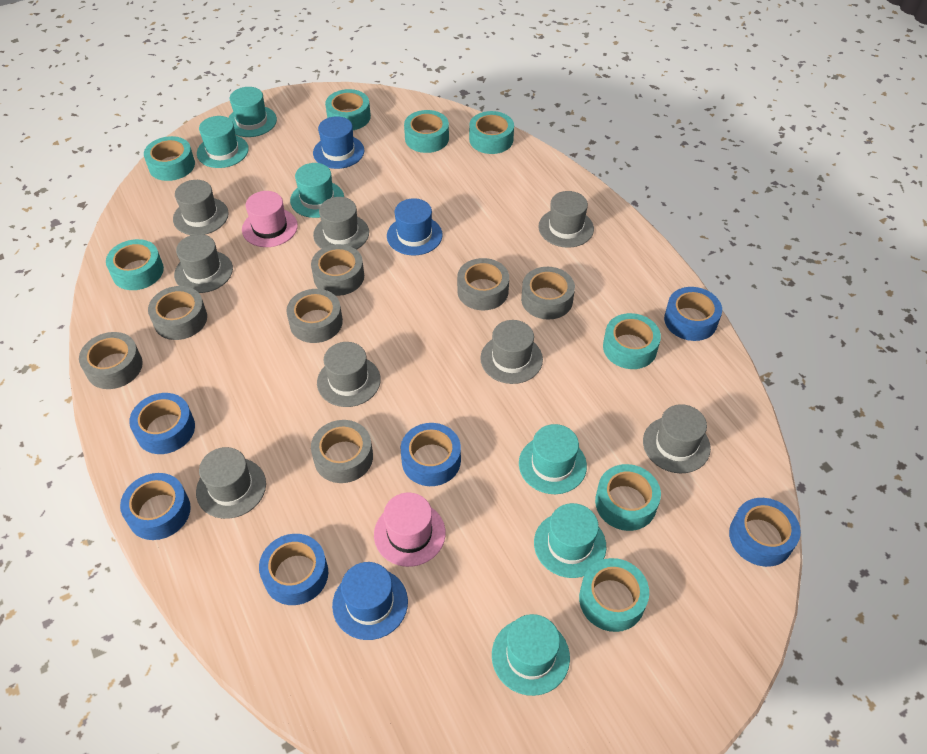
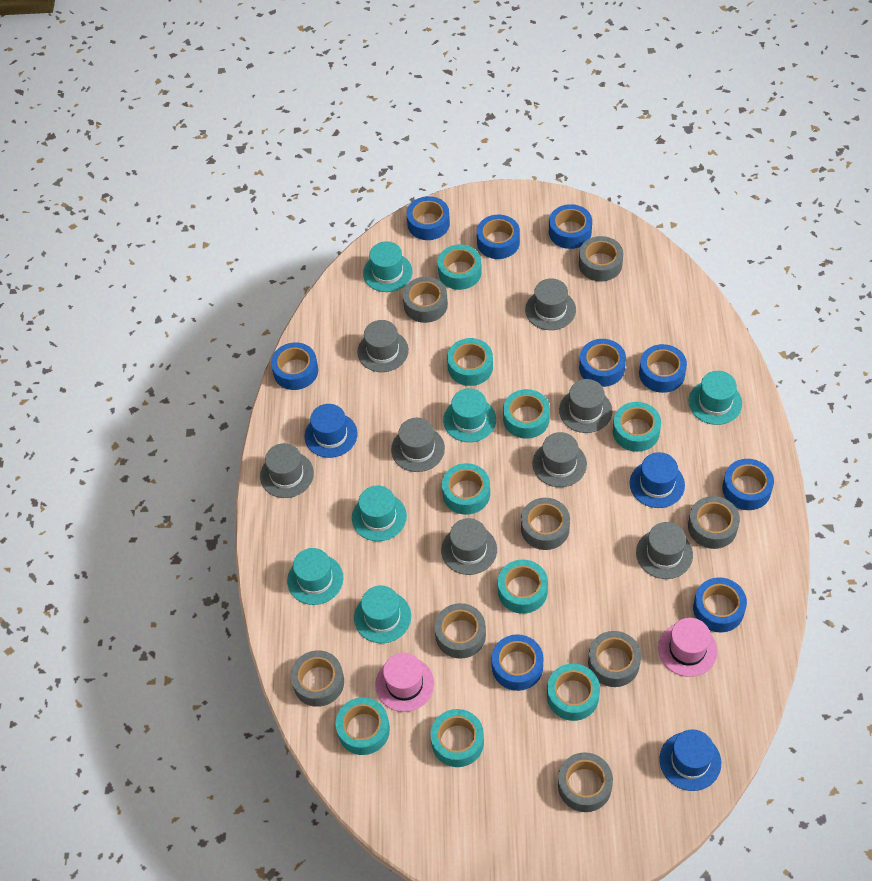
blue tape: [120,473,191,540] [129,393,195,454] [259,534,328,605] [401,423,461,486] [664,287,722,341] [729,498,801,567] = 6 -> [271,342,318,390] [407,196,450,240] [477,215,520,259] [492,634,543,691] [549,204,592,249] [579,339,626,387] [639,344,687,393] [693,577,747,632] [722,459,774,510] = 9
grey tape: [79,332,143,389] [148,286,207,340] [286,289,343,343] [311,244,364,296] [311,420,373,483] [457,258,509,310] [521,267,575,320] = 7 -> [291,650,344,707] [403,277,448,323] [434,603,486,659] [521,498,570,550] [558,752,613,812] [579,236,623,282] [588,631,641,687] [688,496,740,549] = 8
turquoise tape: [106,239,164,290] [144,136,195,181] [325,89,371,130] [404,110,449,153] [469,111,514,154] [579,558,649,632] [595,464,661,531] [603,313,661,369] = 8 -> [336,697,390,755] [430,709,484,767] [438,244,482,290] [442,463,490,515] [447,338,493,386] [498,560,548,614] [503,389,550,439] [547,664,600,721] [613,402,661,452] = 9

